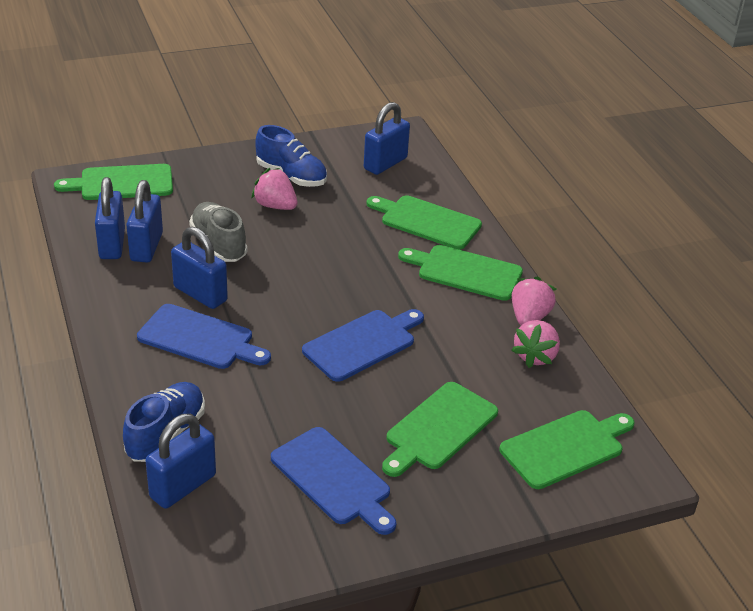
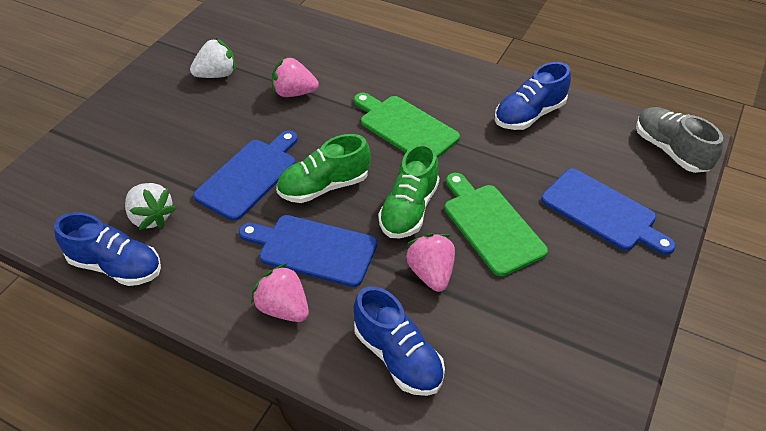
blue padlock: [95,177,125,259] [126,180,163,263] [145,414,216,509] [171,227,228,309] [364,102,410,175] = 5 -> none = 0
blue shoe: [123,382,205,462] [255,125,327,187] = 2 -> [54,212,161,286] [354,286,445,396] [495,62,571,130] = 3
green cutting board: [54,164,173,200] [367,195,482,250] [382,382,498,477] [398,245,523,301] [499,410,635,489] = 5 -> [354,93,460,158] [445,173,548,276] = 2
green shoe: none = 0 -> [276,134,371,203] [378,143,439,238] = 2
white strawberry: none = 0 -> [125,183,176,230] [190,38,236,78] = 2

